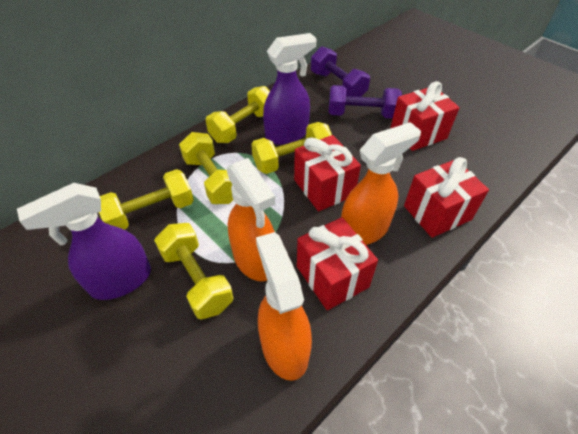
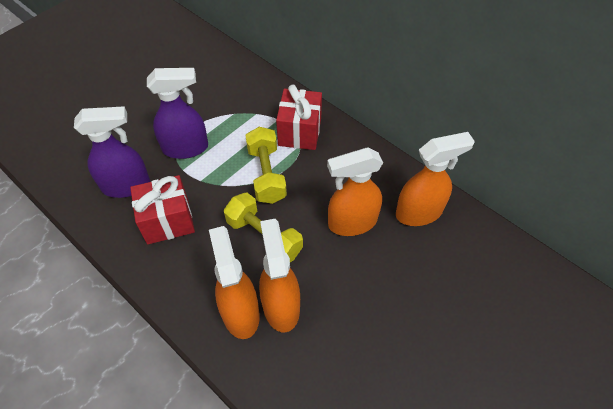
orange spray bottle: [226,158,275,281] [256,232,312,381] [341,122,421,245] = 3 -> [209,226,260,339] [259,219,300,332] [327,148,383,236] [396,132,475,226] = 4
purple dumbbell: [311,47,370,97] [329,85,402,119] = 2 -> none = 0
red gift: [294,135,361,211] [297,217,378,310] [390,81,459,151] [404,157,489,238] = 4 -> [130,175,195,244] [276,84,322,150] = 2
yellow dumbbell: [99,169,194,230] [154,223,234,320] [179,132,233,204] [206,86,270,143] [251,122,332,174] = 5 -> [224,193,303,262] [245,127,287,204] = 2

